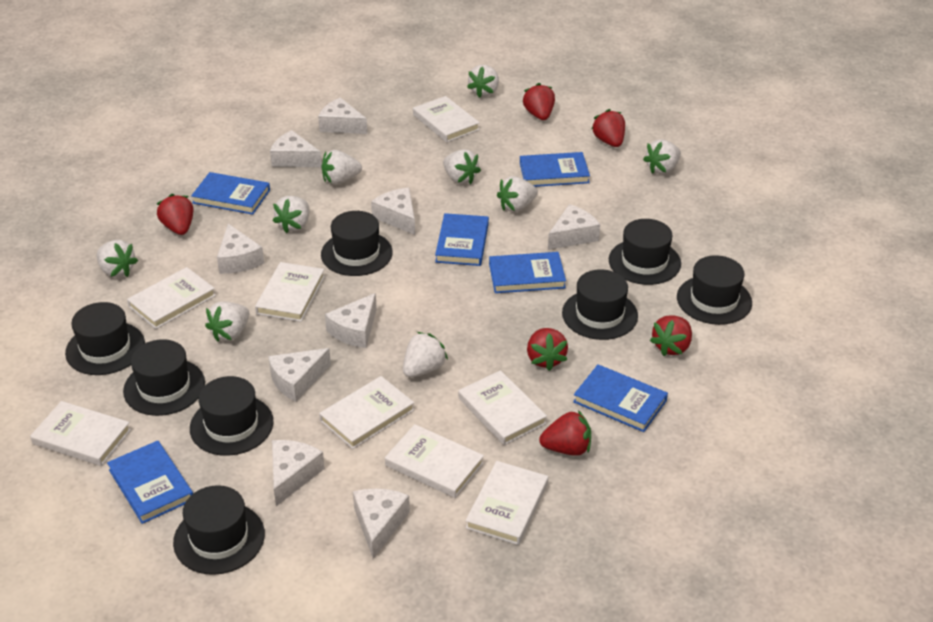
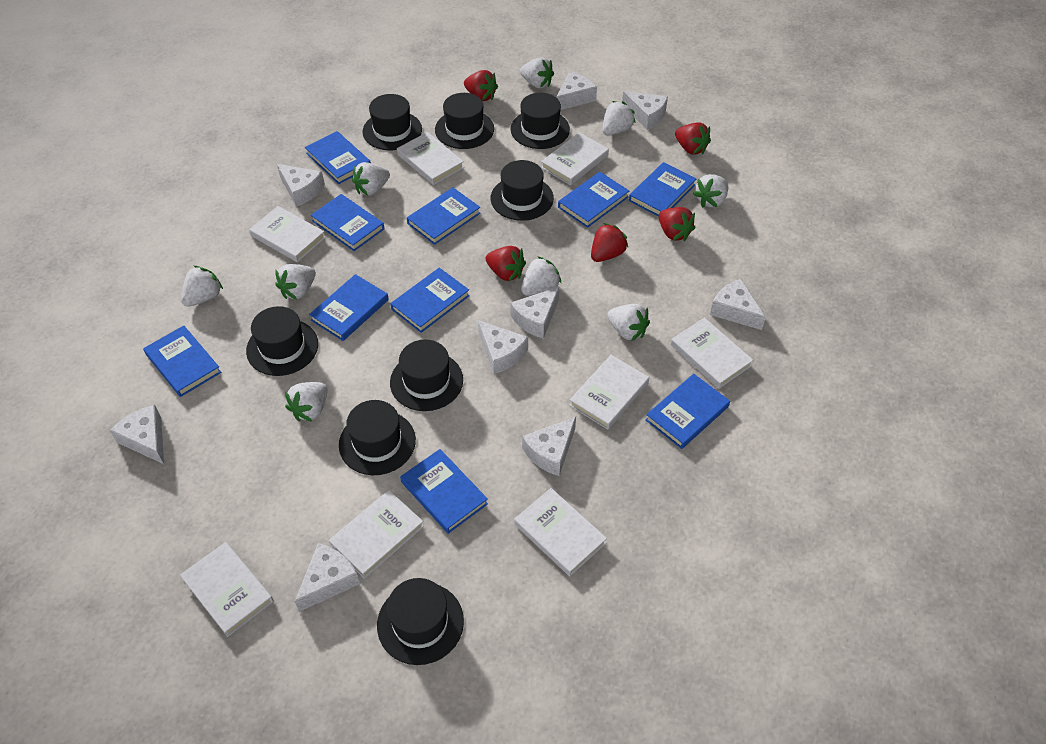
blue book: [107,440,193,524] [191,172,270,215] [435,213,489,266] [489,252,566,293] [520,152,590,187] [573,364,668,432] = 6 -> [143,325,221,397] [305,131,371,184] [309,274,389,341] [311,194,384,251] [390,268,470,333] [400,449,488,534] [407,187,481,245] [558,172,629,228] [629,162,696,217] [645,374,730,449] = 10
red strawberry: [156,194,194,235] [523,83,555,120] [527,328,568,371] [539,410,591,456] [591,109,625,147] [650,315,692,356] = 6 -> [464,70,498,101] [486,246,526,281] [591,223,628,262] [659,207,696,241] [675,123,711,155] = 5

